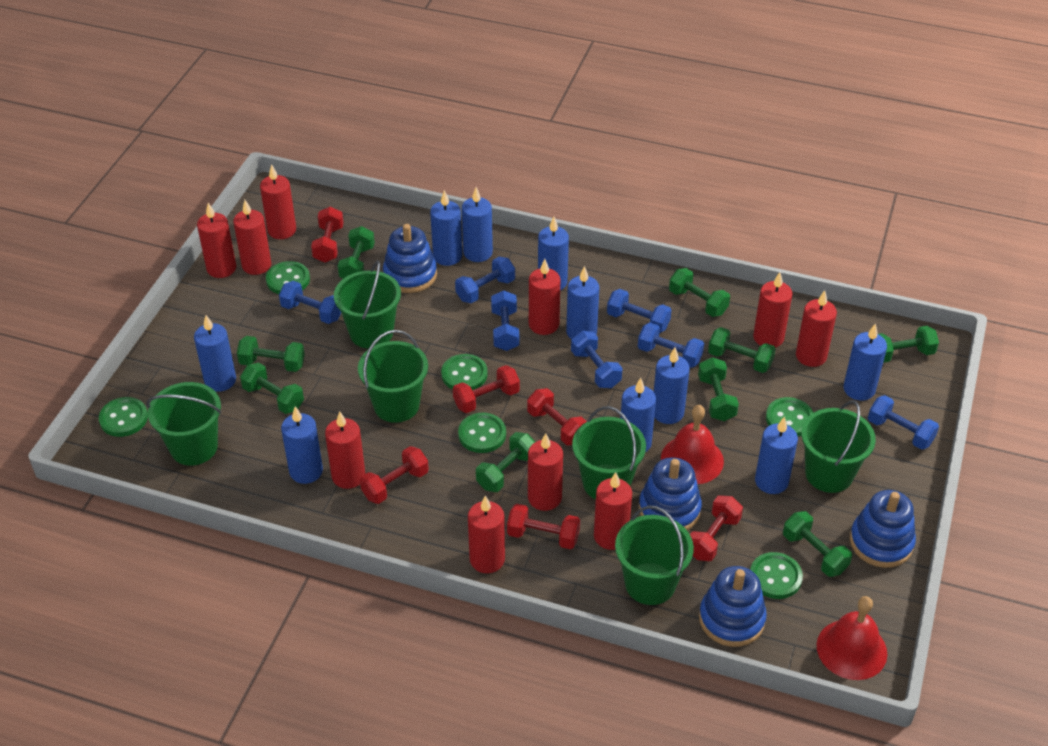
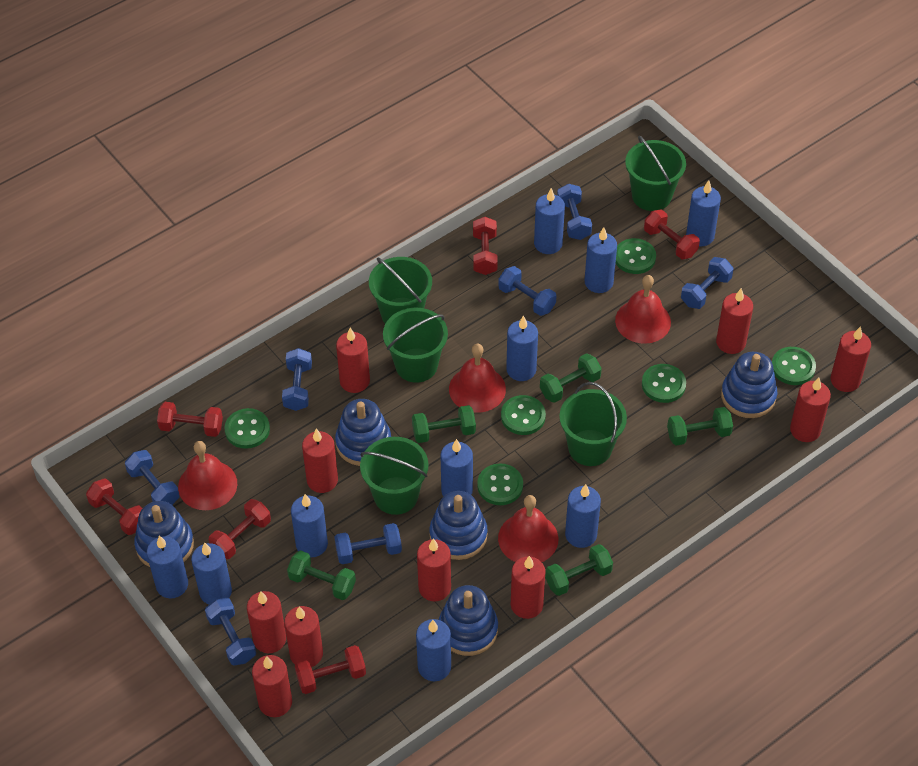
blue stacking toy: [383,224,437,293] [639,457,702,530] [699,566,767,647] [850,490,916,568] = 4 -> [134,501,194,567] [335,399,391,466] [429,491,487,560] [439,585,498,656] [721,352,777,418] = 5
green bucket: [146,382,221,466] [334,260,401,349] [358,330,428,423] [572,406,646,499] [615,505,694,605] [801,400,876,493] = 6 -> [360,437,429,515] [369,257,432,323] [383,307,448,383] [559,382,627,466] [625,136,686,211] = 5
green dumbbell: [237,336,305,372] [240,362,304,414] [338,226,375,279] [476,432,535,492] [669,268,730,317] [698,357,739,421] [708,327,776,373] [783,511,852,577] [879,326,939,363] = 9 -> [287,550,356,600] [412,405,476,443] [540,353,602,403] [545,544,613,596] [667,407,733,446] = 5
red bell: [661,405,724,484] [817,596,887,680] = 2 -> [178,441,237,510] [449,344,506,413] [498,495,559,562] [615,275,671,344] = 4

